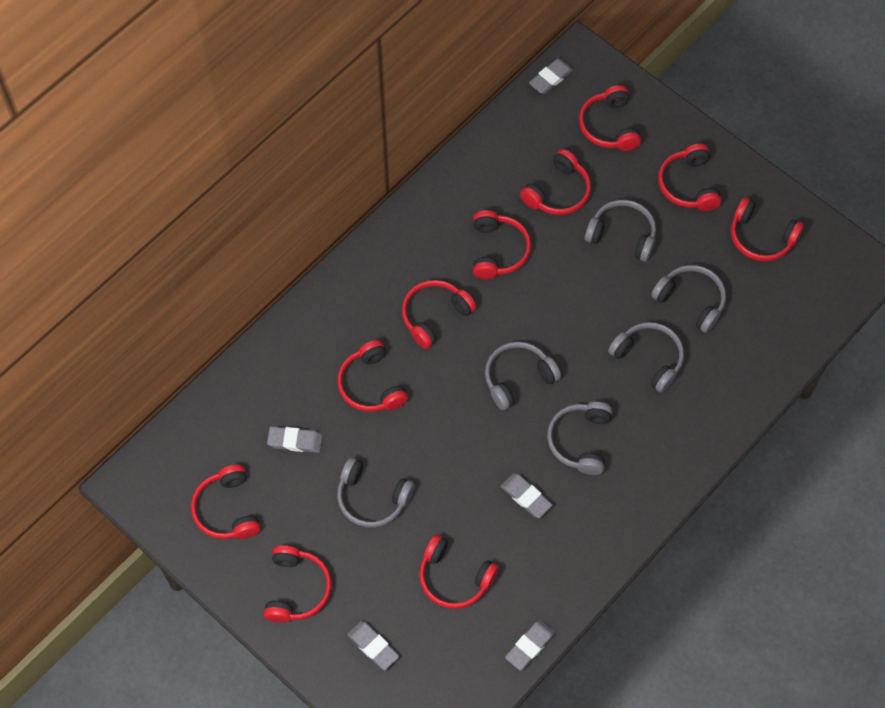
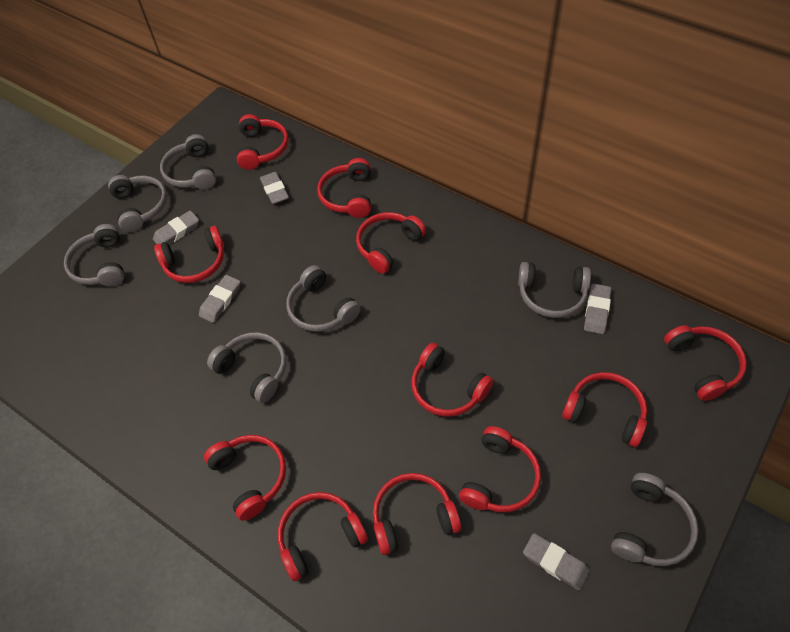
grey headphones: [337,457,414,527] [485,342,561,410] [547,402,612,475] [585,200,656,262] [608,322,684,393] [651,265,726,333] = 6 -> [64,224,124,286] [108,175,167,232] [160,134,216,190] [207,332,287,403] [286,265,361,332] [518,262,591,318] [611,473,698,566] = 7
red headphones: [191,465,261,539] [264,545,332,623] [337,340,408,412] [402,280,476,349] [419,535,499,609] [473,210,531,279] [520,149,591,215] [579,85,641,151] [658,144,722,211] [731,198,804,261] = 10 -> [154,226,224,283] [204,435,286,521] [237,114,289,170] [278,492,368,581] [317,158,371,218] [356,212,426,274] [373,473,461,555] [411,343,493,417] [459,426,541,512] [562,372,647,447] [664,325,747,401] = 11

